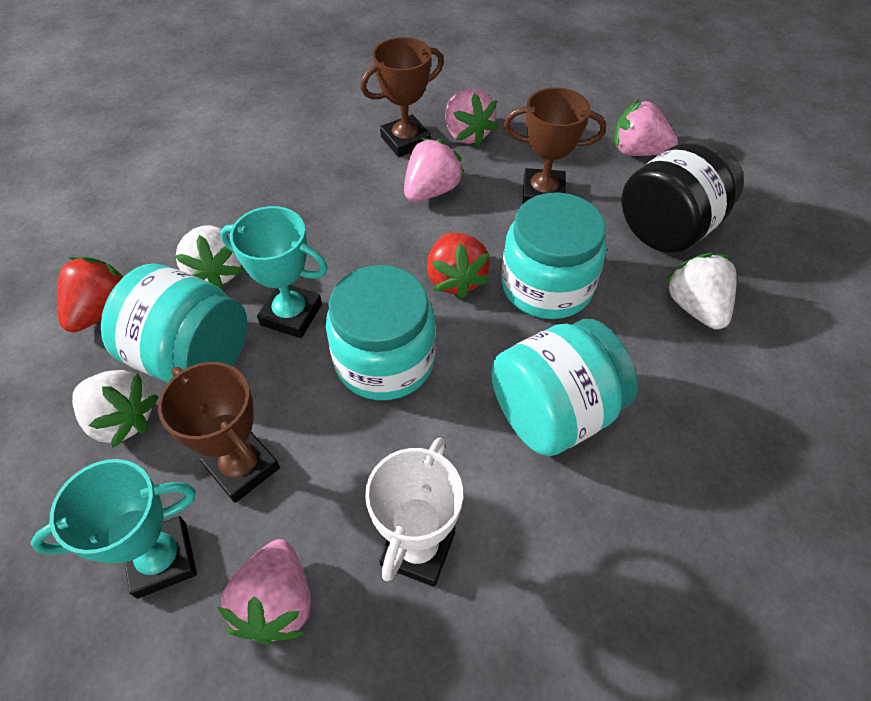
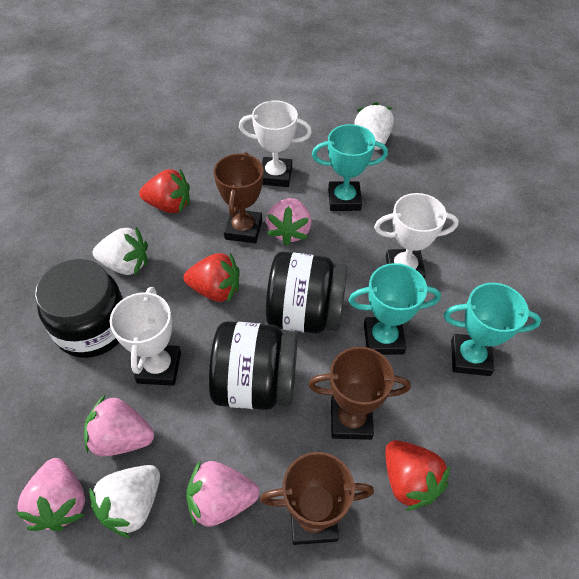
black jar: [621,139,744,253] = 1 -> [35,259,124,358] [209,321,298,410] [266,252,348,334] = 3
red strawberry: [57,257,124,332] [427,233,490,299] = 2 -> [139,169,190,213] [184,253,240,302] [385,440,450,511] = 3
turquoise jar: [101,264,247,383] [326,265,436,400] [491,319,638,456] [501,192,606,319] = 4 -> none = 0
turquoise trophy: [31,459,197,599] [220,206,328,338] = 2 -> [312,124,388,211] [348,263,441,355] [444,283,541,376] = 3
white trophy: [365,438,463,587] = 1 -> [110,287,181,386] [239,101,312,187] [374,193,459,279] = 3

